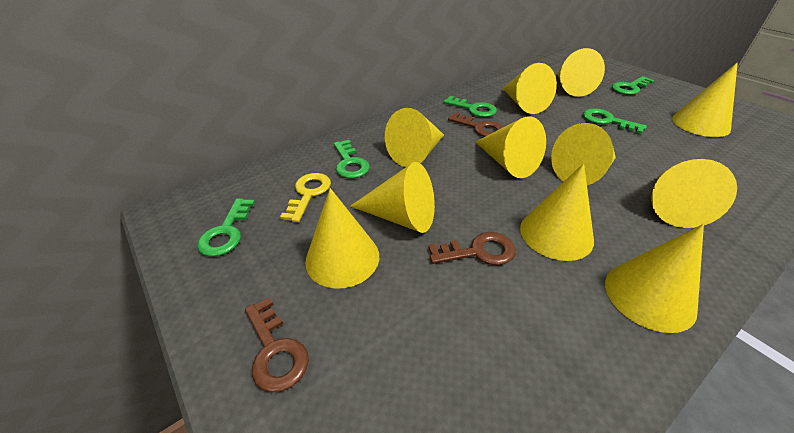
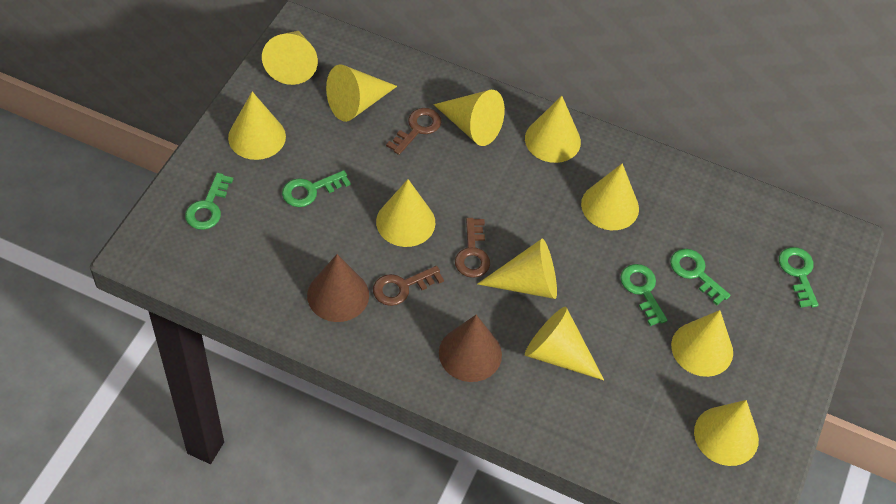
brown cone: none = 0 -> [307,254,369,322] [439,315,502,382] = 2
yellow key: [280,173,331,222] = 1 -> none = 0

